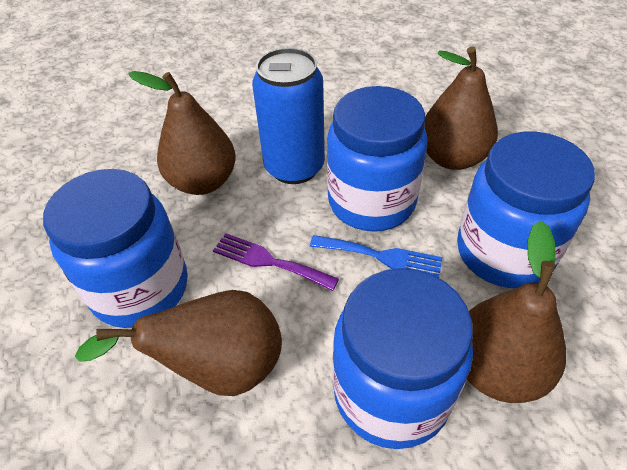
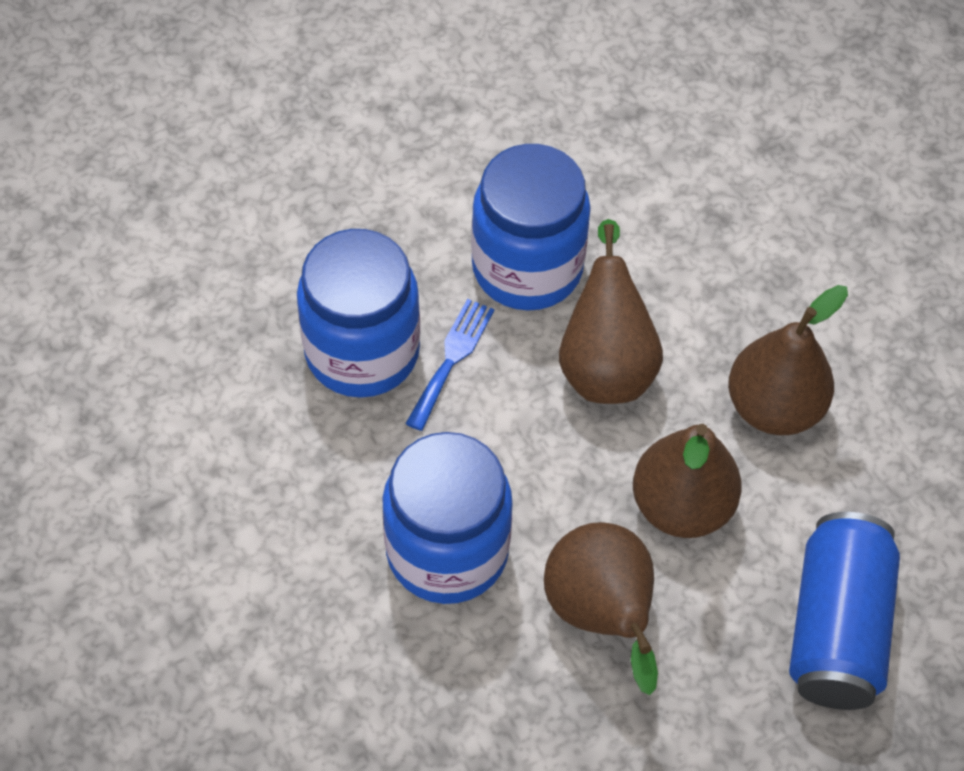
blue jar: [43,169,188,328] [327,86,427,231] [333,268,473,449] [457,132,595,288] = 4 -> [297,229,420,398] [382,432,513,604] [471,144,591,311] = 3
purple fork: [213,233,339,291] = 1 -> none = 0

